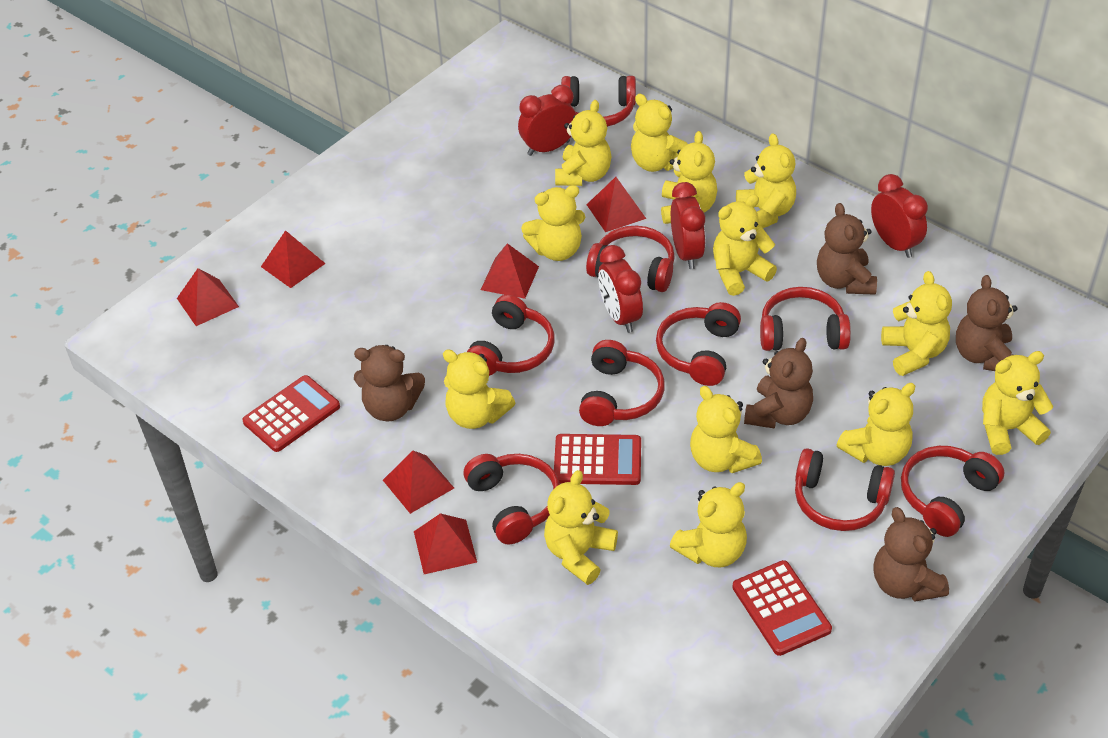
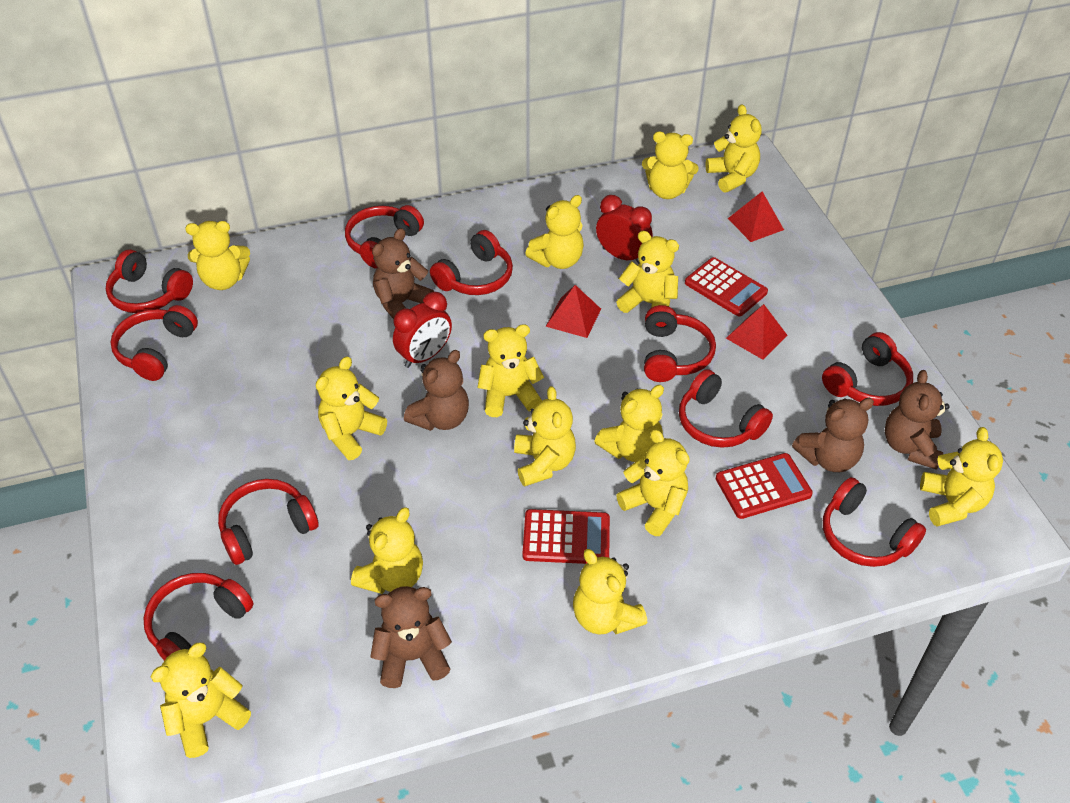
red clock: [518,85,576,156] [598,245,643,333] [671,182,705,269] [871,174,928,258] = 4 -> [393,292,452,368] [596,195,653,264] = 2
red headphones: [464,454,560,544] [467,295,555,376] [561,76,636,127] [579,340,665,426] [586,226,675,292] [656,302,741,386] [760,287,851,351] [795,448,895,531] [901,446,1004,537] = 9 -> [106,250,193,313] [110,305,198,381] [143,573,254,661] [218,479,319,565] [345,205,424,269] [430,230,513,295] [644,305,716,382] [679,369,773,448] [822,332,913,406] [823,477,926,567] = 10
red pyramid: [177,268,239,326] [261,230,326,288] [383,450,454,514] [414,513,477,574] [481,243,539,299] [586,177,646,232] = 6 -> [546,285,601,338] [726,304,788,360] [728,191,784,242] = 3
yellow teddy bear: [443,349,515,429] [521,185,585,261] [544,470,618,585] [555,100,612,186] [631,94,687,172] [661,131,717,224] [670,482,747,568] [690,386,762,473] [713,194,777,296] [736,133,796,228] [837,383,915,466] [881,271,952,376] [982,351,1053,455] = 13 -> [151,643,251,758] [185,221,250,290] [316,356,387,460] [351,507,423,594] [477,324,544,417] [514,386,576,487] [525,195,584,269] [573,549,647,635] [594,385,664,462] [616,231,679,313] [616,429,690,536] [642,131,699,199] [705,104,762,193] [920,427,1003,527] = 14

